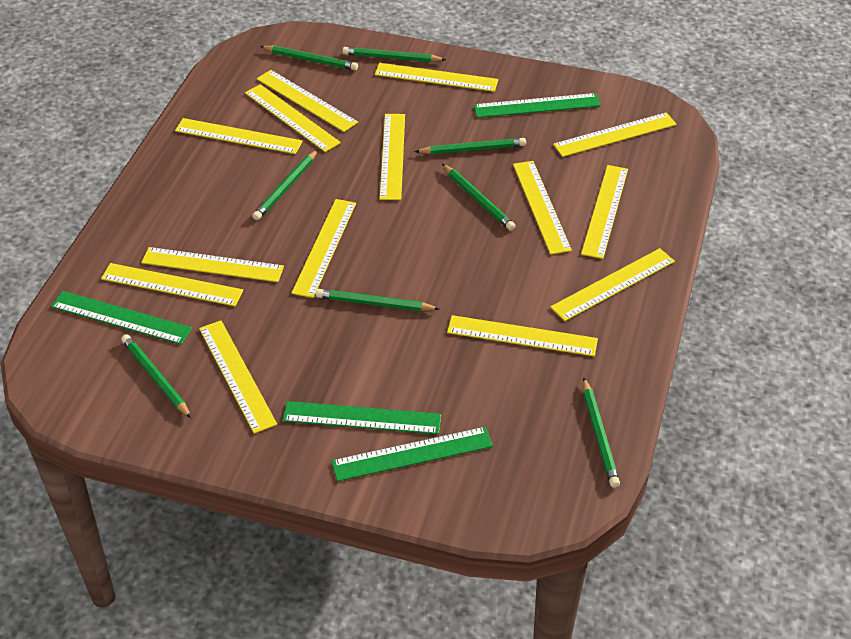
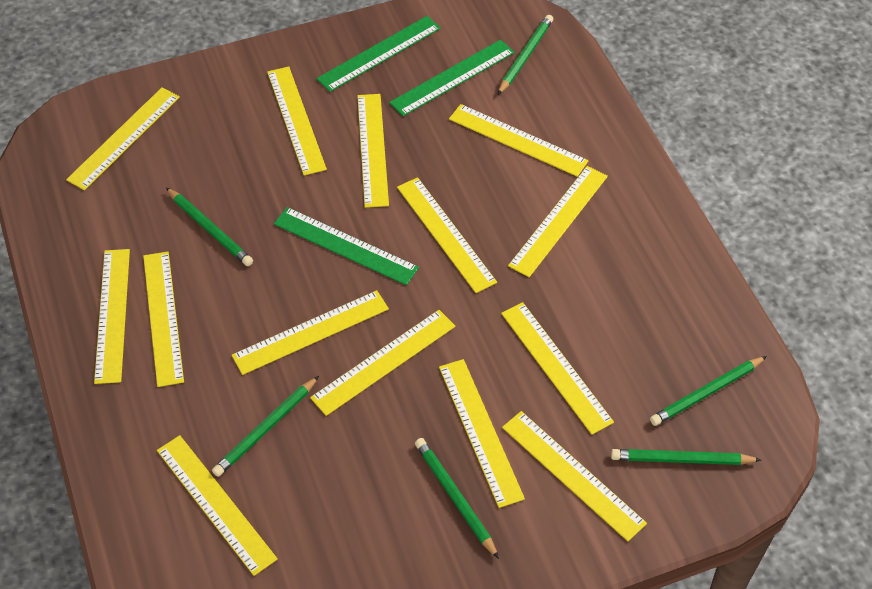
green pencil: [121,334,191,418] [252,150,318,220] [260,46,358,70] [316,289,440,311] [342,47,446,62] [414,138,526,154] [442,164,515,231] [583,378,620,488] = 8 -> [166,188,253,266] [212,376,319,477] [415,438,499,559] [498,15,553,95] [611,449,761,465] [650,356,767,426] = 6
green ruler: [51,291,192,345] [282,401,441,434] [331,427,493,481] [474,93,601,118] = 4 -> [274,207,419,285] [317,16,441,92] [389,40,515,116] = 3

